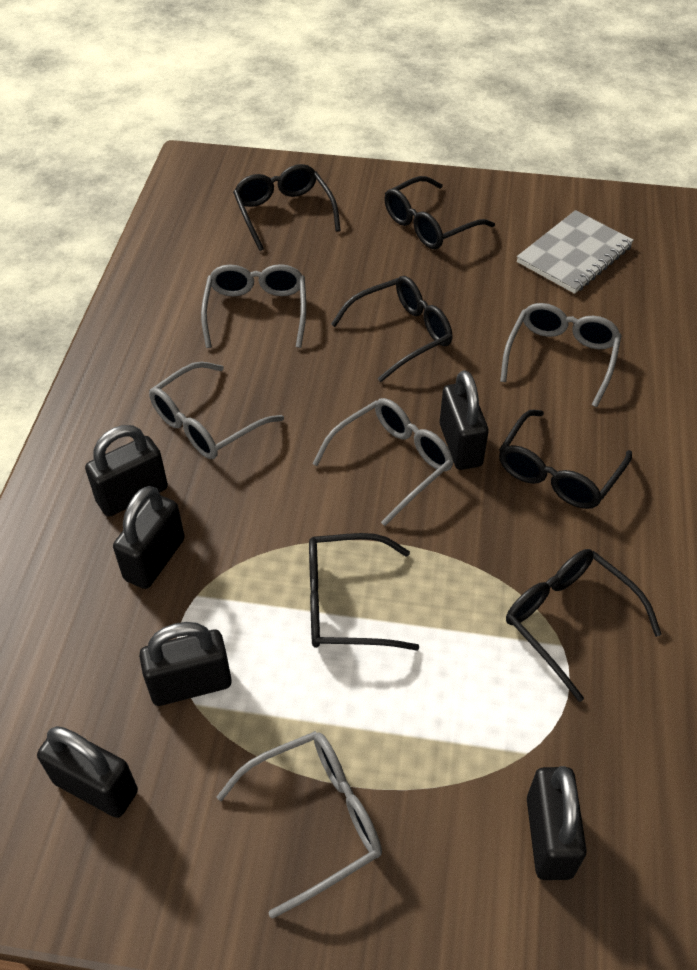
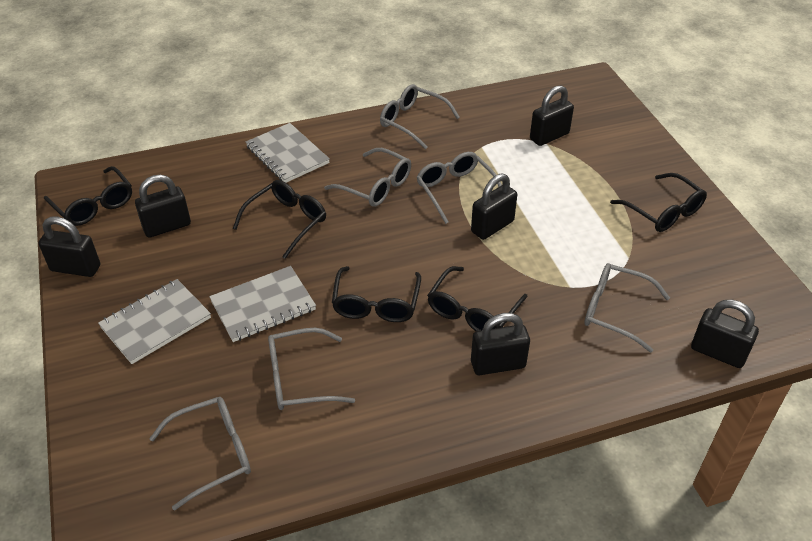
black glasses: [233,164,341,251] [309,533,419,651] [331,276,452,382] [384,176,495,249] [499,410,632,509] [506,549,662,702] = 6 -> [44,166,132,226] [233,180,326,259] [332,266,421,322] [427,266,528,331] [610,173,707,232] = 5
grey glasses: [149,362,284,459] [201,264,306,348] [217,731,382,919] [313,398,454,526] [500,303,622,407] = 5 -> [149,397,251,511] [268,328,355,410] [324,148,411,207] [380,84,460,149] [416,152,502,224] [584,263,670,352] = 6
grey notebook: [517,210,634,294] = 1 -> [98,279,211,364] [209,266,316,342] [246,123,330,183] = 3

